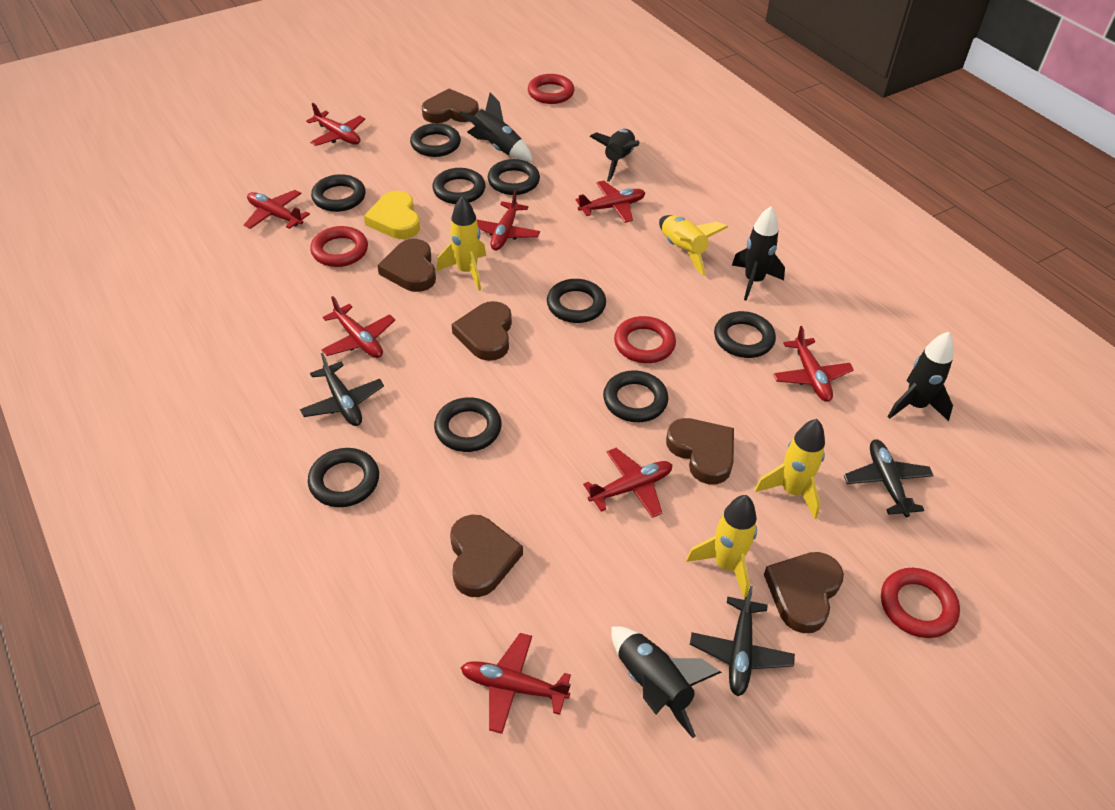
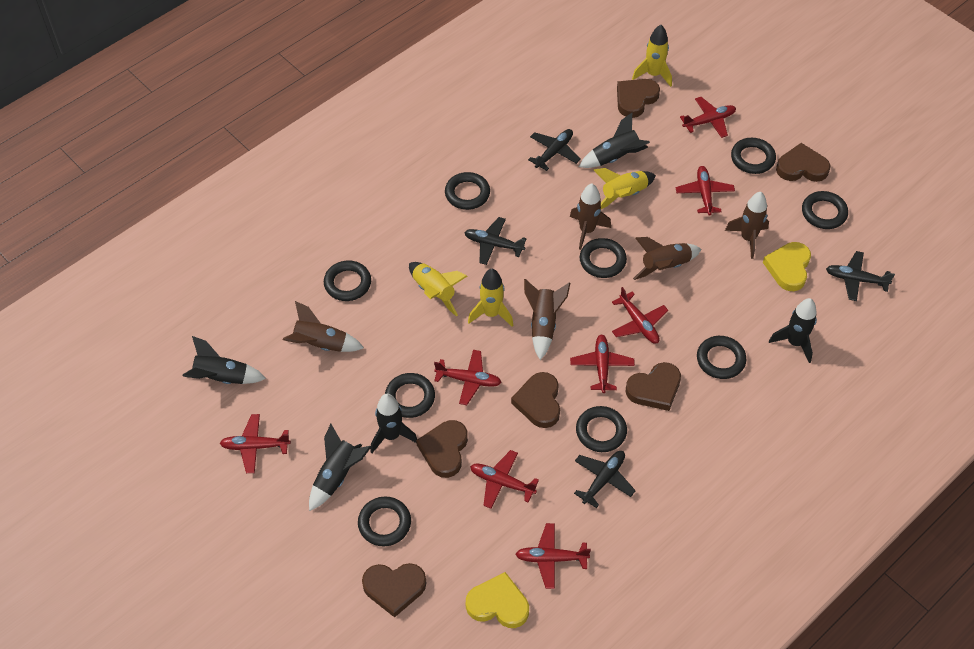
black plane: [300,353,384,426] [690,586,795,696] [844,439,934,517] = 3 -> [464,217,526,265] [528,129,581,171] [574,451,636,508] [826,251,895,301] = 4
brown rocket: none = 0 -> [283,301,364,352] [524,279,570,360] [570,183,611,250] [633,237,701,280] [725,192,769,259] = 5
red ring: [310,226,368,267] [528,74,574,104] [614,316,676,363] [881,568,960,638] = 4 -> none = 0
yellow heart: [364,191,420,239] = 1 -> [466,572,529,628] [763,242,811,291] = 2

